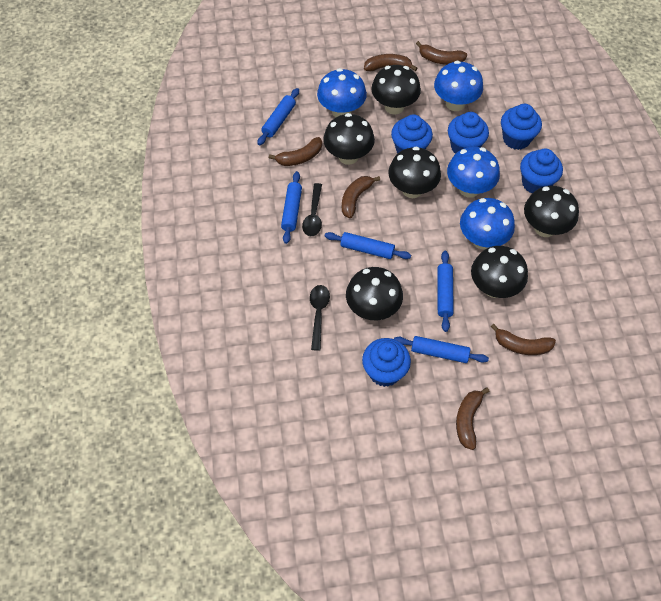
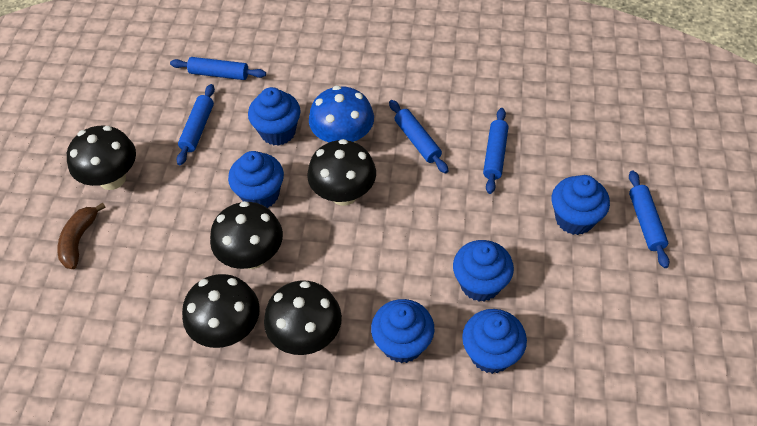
black mushroom: [323,113,375,165] [346,267,403,320] [371,65,421,115] [388,147,441,198] [471,246,528,298] [524,186,579,237] = 6 -> [67,126,136,190] [182,274,260,348] [210,201,283,269] [264,281,342,355] [307,139,376,206] = 5
black spoon: [302,183,322,236] [310,285,330,351] = 2 -> none = 0
blue cupcake: [362,338,411,387] [391,114,433,153] [448,112,489,154] [501,104,542,150] [520,148,563,194] = 5 -> [228,151,284,208] [248,87,300,146] [371,299,434,363] [453,240,514,301] [462,309,527,374] [552,175,610,235] = 6
blue mushroom: [317,68,367,117] [434,61,483,111] [447,147,500,198] [460,198,515,250] = 4 -> [309,86,374,143] = 1
brown banana: [269,137,322,166] [342,176,380,218] [364,54,417,71] [416,41,467,65] [456,387,490,450] [490,324,556,355] = 6 -> [58,203,106,269] = 1

